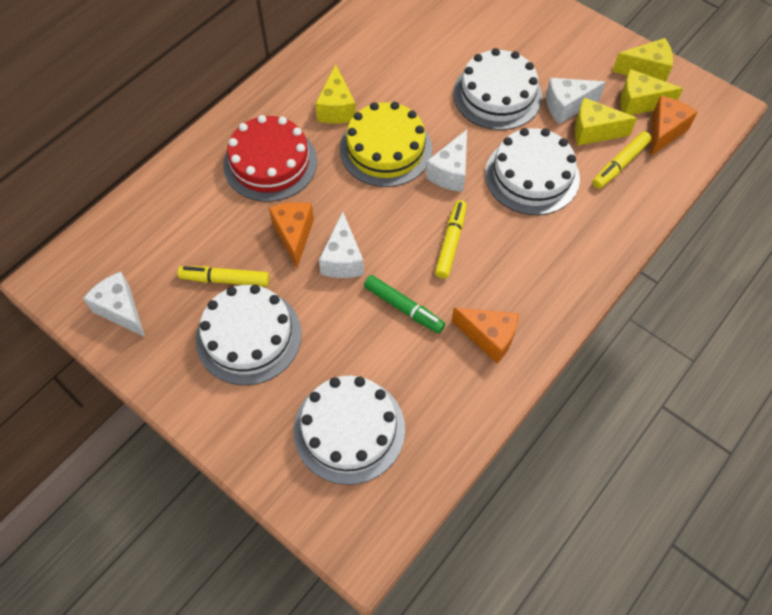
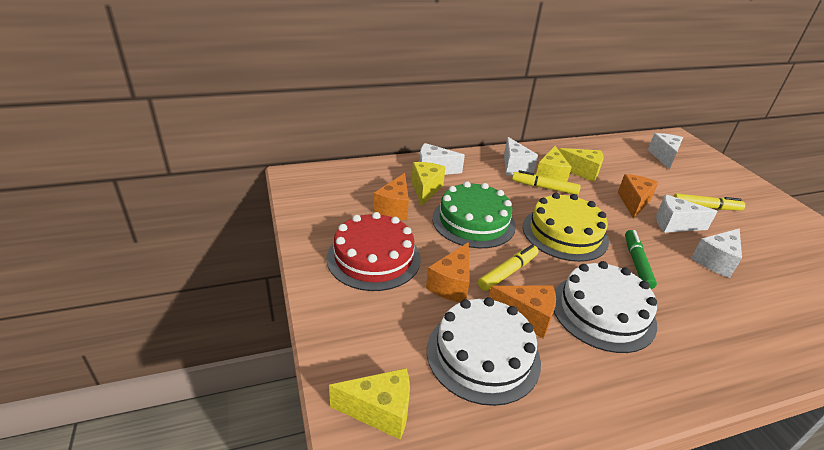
green cake: none = 0 -> [432,181,516,248] = 1
orange cheese: [269,202,314,268] [452,308,519,363] [650,96,698,156] = 3 -> [373,173,409,220] [426,242,470,302] [489,286,556,338] [618,174,659,219] = 4
white cake: [196,285,302,385] [294,376,405,485] [453,48,543,130] [485,128,580,215] = 4 -> [427,297,541,406] [554,261,657,353] = 2
white cheese: [83,272,145,337] [319,212,364,278] [426,130,467,192] [546,78,606,124] = 4 -> [419,143,465,175] [504,137,538,176] [648,133,683,170] [656,194,718,233] [691,228,742,278] = 5

